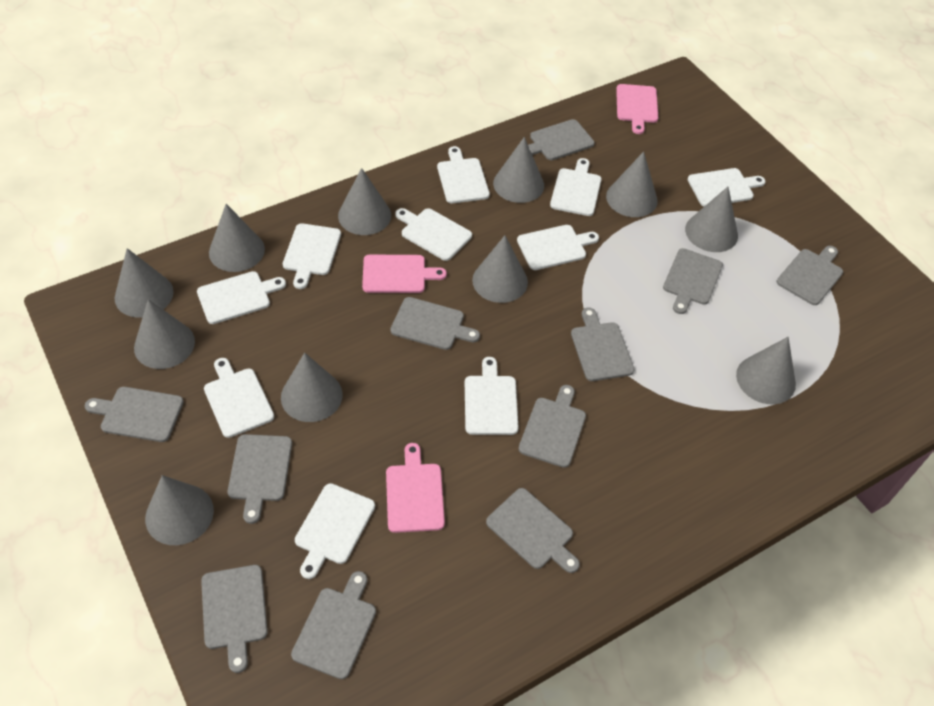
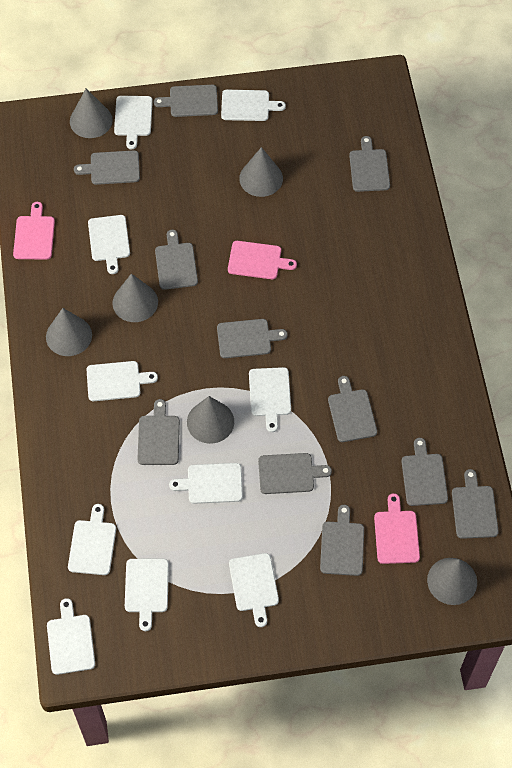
grey cone: [115,248,174,318] [134,299,195,369] [145,475,214,545] [209,204,265,272] [281,353,343,422] [338,168,391,235] [472,235,528,303] [493,137,544,203] [606,152,658,217] [685,186,738,252] [736,337,796,405] = 11 -> [46,308,92,356] [70,88,113,138] [113,274,158,322] [187,396,234,444] [239,147,283,197] [427,558,477,605] = 6

